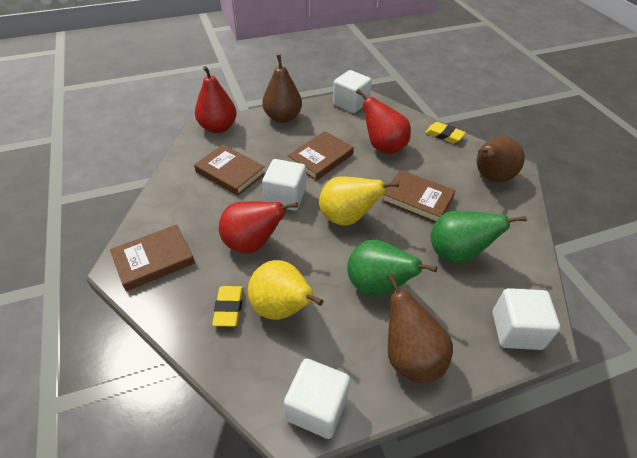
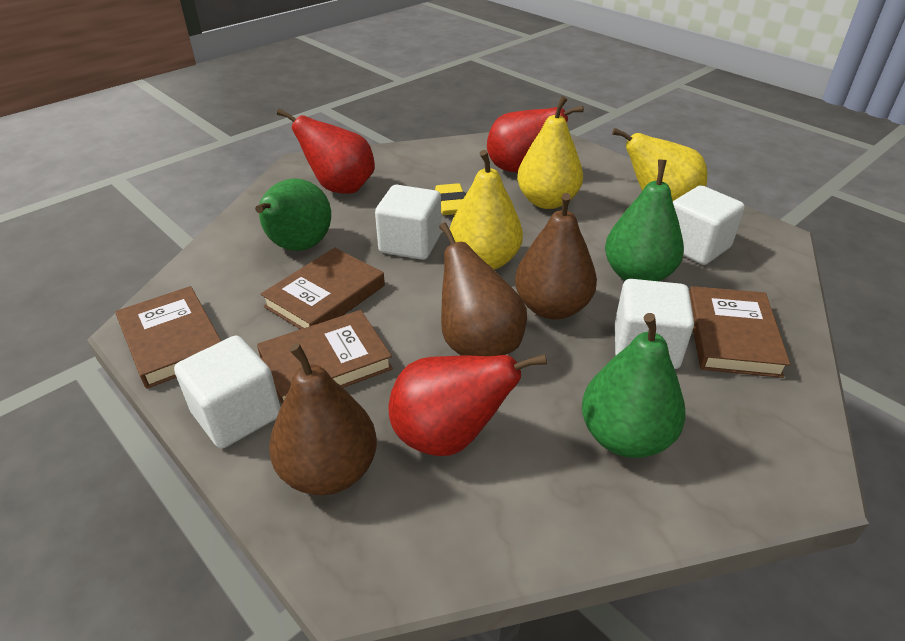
green pear: [347,240,437,296] [430,211,527,263] = 2 -> [255,178,331,251] [582,313,686,458] [605,160,684,281] = 3
yellow eraser: [212,286,243,327] [425,122,466,143] = 2 -> [435,183,466,215] = 1
yellow pear: [248,260,323,320] [319,176,399,226] = 2 -> [450,150,523,270] [517,96,583,209] [612,128,707,201] = 3

